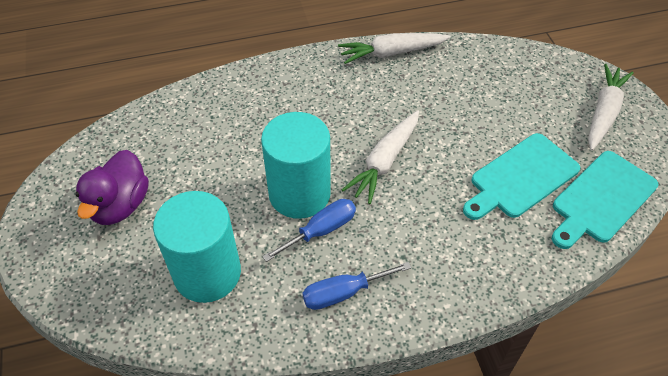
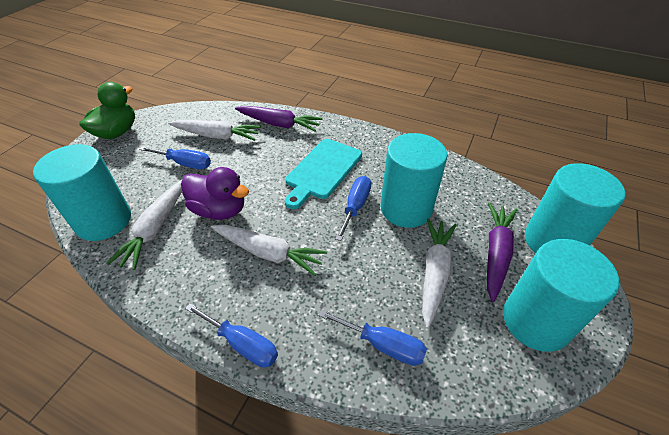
blue screwdriver: [262,199,356,262] [302,262,411,310] = 2 -> [139,146,211,169] [185,303,278,368] [318,309,427,366] [335,176,372,241] = 4
green duck: none = 0 -> [79,82,135,139] = 1
purple carrot: none = 0 -> [235,106,322,132] [487,203,517,302] = 2
turquoise cutting board: [463,133,580,220] [552,151,658,249] = 2 -> [285,139,362,209] = 1
turquoise cylinder: [153,191,241,303] [261,112,331,219] = 2 -> [33,144,131,241] [380,133,447,228] [503,239,619,352] [525,163,625,253] = 4
white carrot: [338,33,451,64] [342,111,419,204] [588,64,633,150] = 3 -> [106,180,182,270] [168,120,261,141] [211,225,327,276] [422,219,457,328] = 4

